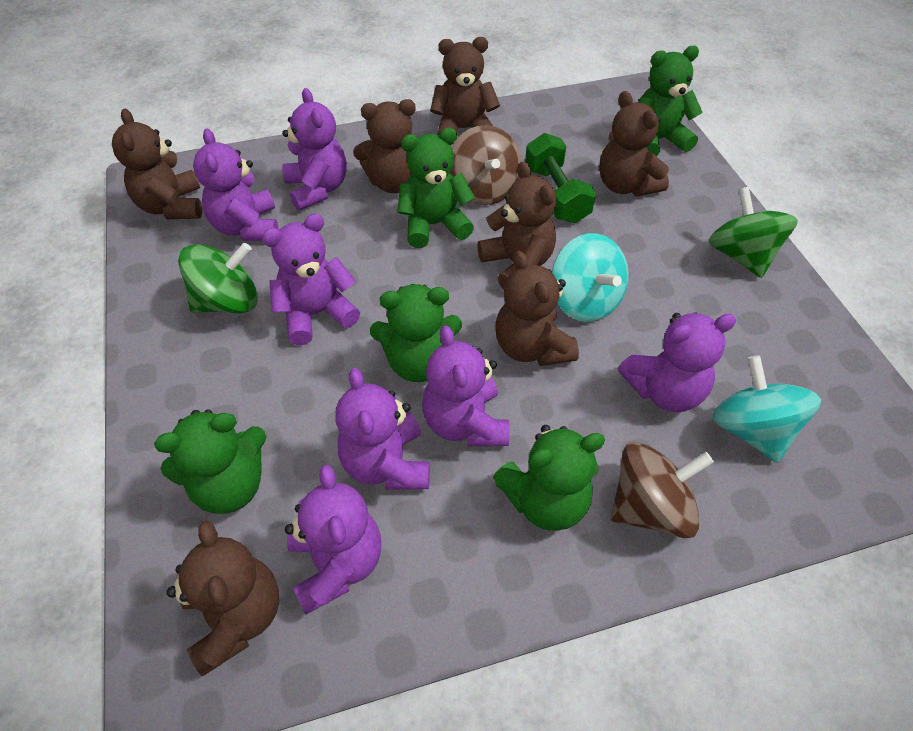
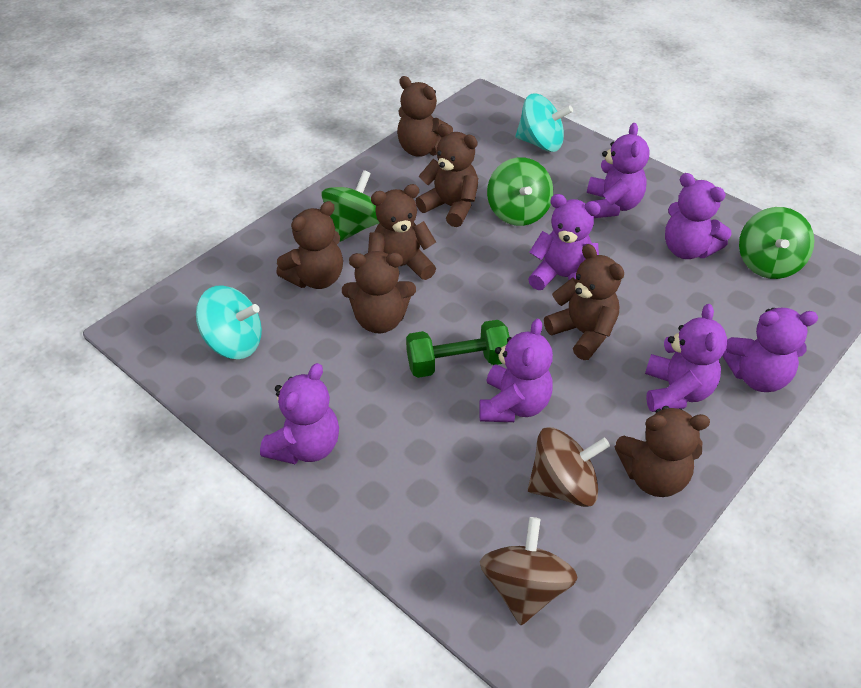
green spinning top: [178,243,258,313] [709,187,798,278] = 2 -> [321,170,380,242] [487,157,553,226] [739,207,814,279] = 3
green teddy bear: [154,409,267,514] [370,284,462,382] [397,128,475,248] [493,425,605,531] [638,46,703,156] = 5 -> none = 0

